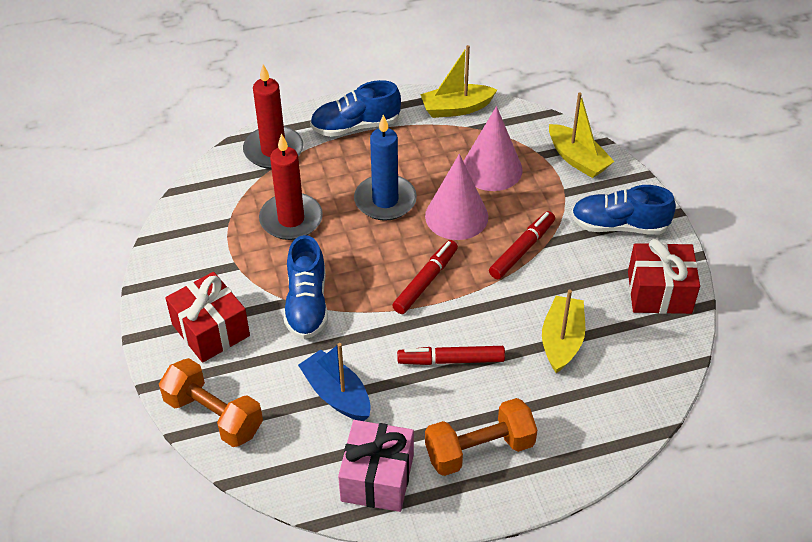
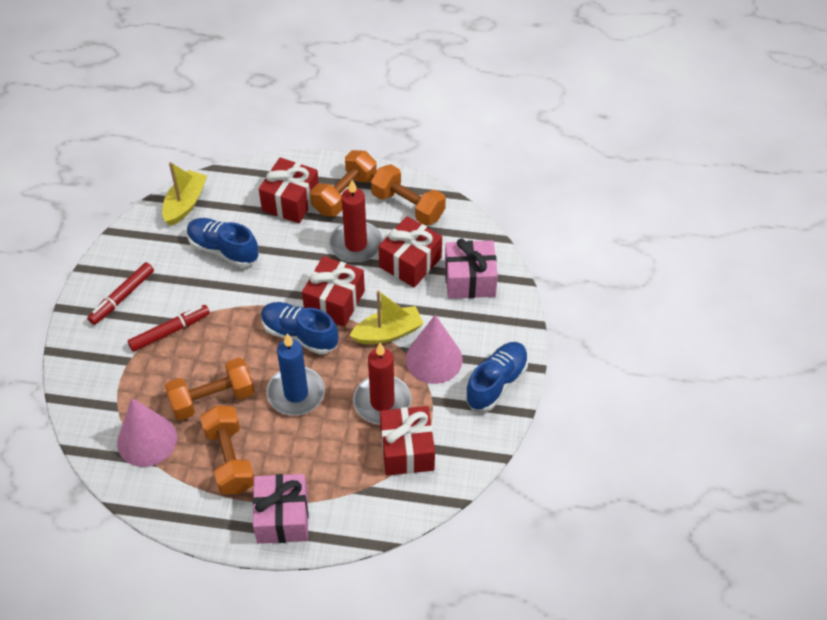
blue boat: [298,343,371,421] = 1 -> none = 0
orange dumbbell: [159,358,263,447] [425,398,537,476] = 2 -> [165,358,255,420] [200,406,254,494] [310,150,377,217] [371,164,446,226] = 4
pink gift: [338,420,414,512] = 1 -> [253,474,309,544] [445,238,498,299] = 2
red gift: [165,272,250,363] [628,239,700,314] = 2 -> [259,157,319,223] [302,256,365,327] [379,216,442,287] [380,406,435,475] = 4
red marker: [392,240,458,314] [397,346,505,365] [489,211,555,279] = 3 -> [87,262,154,325] [128,305,210,352] = 2
yellow boat: [420,45,497,118] [542,290,585,373] [549,92,615,178] = 3 -> [162,162,207,226] [349,290,424,344] = 2

